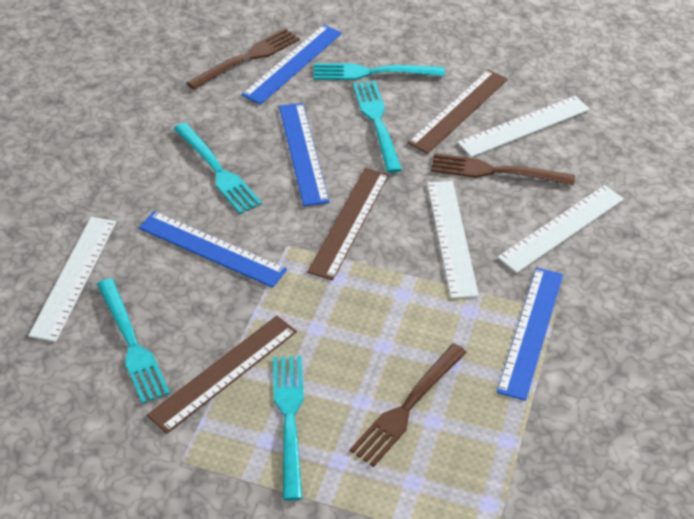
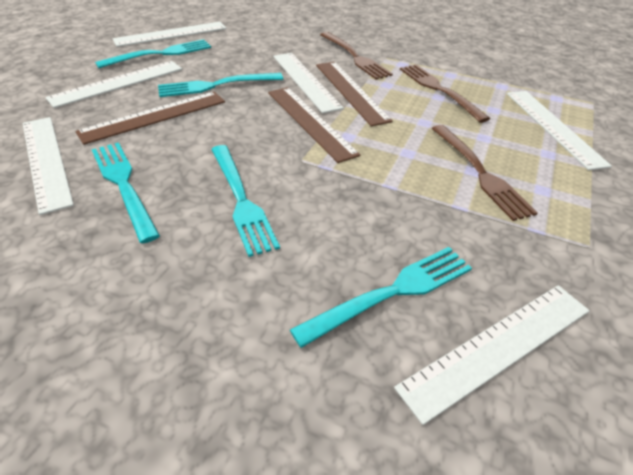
blue ruler: [139,211,287,288] [241,25,342,105] [279,103,329,206] [497,267,563,401] = 4 -> none = 0
white ruler: [28,217,116,342] [427,181,479,299] [457,96,590,157] [497,185,624,273] = 4 -> [23,117,74,215] [45,61,182,108] [112,22,226,47] [273,53,344,113] [394,285,590,425] [507,91,612,170] = 6

